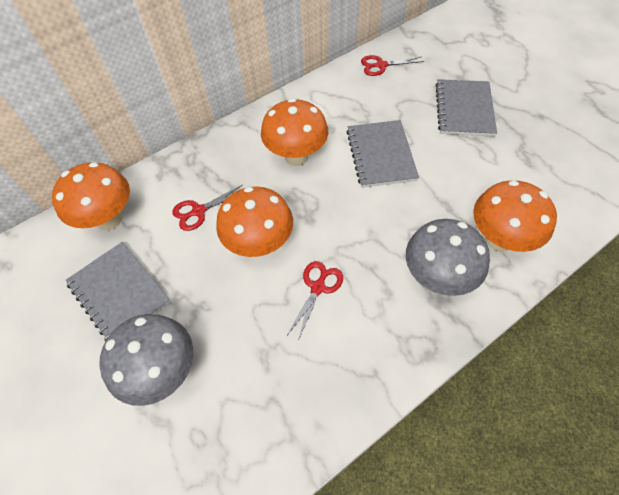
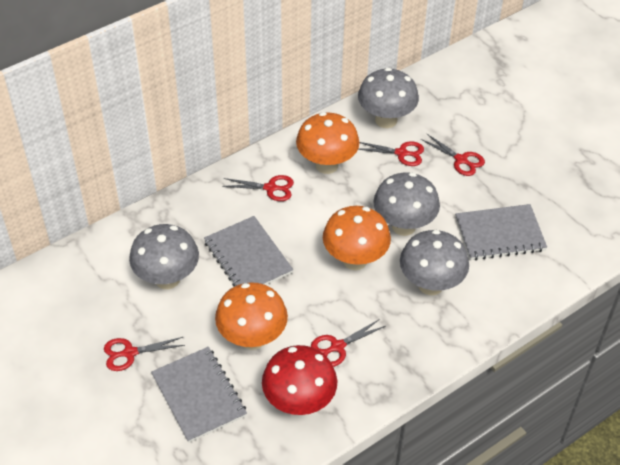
grey mushroom: [99,314,194,406] [406,219,490,296] = 2 -> [129,224,199,289] [358,68,419,128] [373,172,440,236] [400,230,469,295] = 4
orange mushroom: [52,162,130,230] [216,187,293,257] [261,98,328,166] [473,180,557,252] = 4 -> [215,282,288,350] [296,112,359,174] [323,206,391,270] = 3
red mushroom: none = 0 -> [262,345,337,415] = 1
red scissors: [172,185,242,231] [287,261,343,341] [361,55,424,76] = 3 -> [104,337,185,371] [222,175,294,201] [311,319,385,367] [358,142,424,166] [421,134,485,176] = 5

